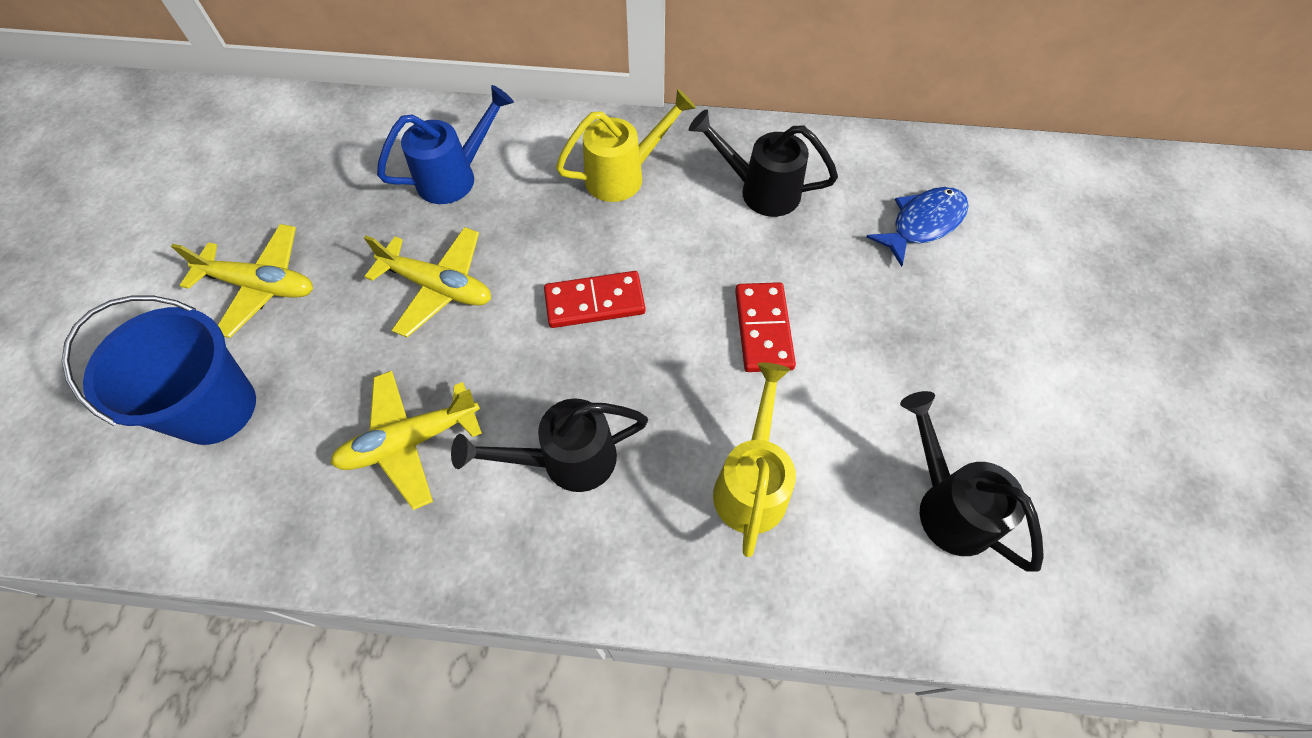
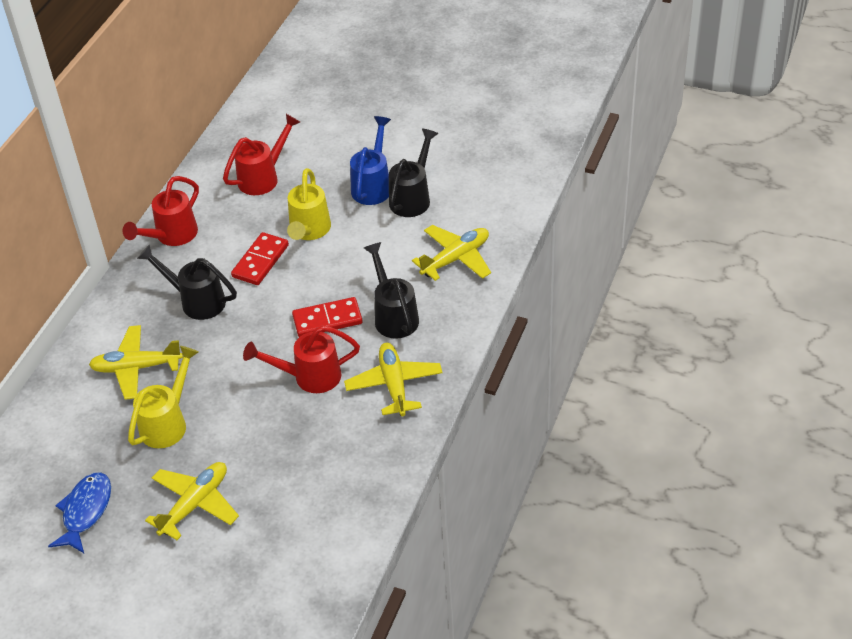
blue bucket: [62,296,256,445] = 1 -> none = 0
red watering can: none = 0 -> [123,176,199,246] [223,114,300,195] [243,325,360,393] = 3
yellow plane: [171,224,313,338] [330,371,482,510] [364,227,491,337] = 3 -> [89,325,183,400] [145,462,239,540] [344,343,443,416] [412,225,491,281] = 4

